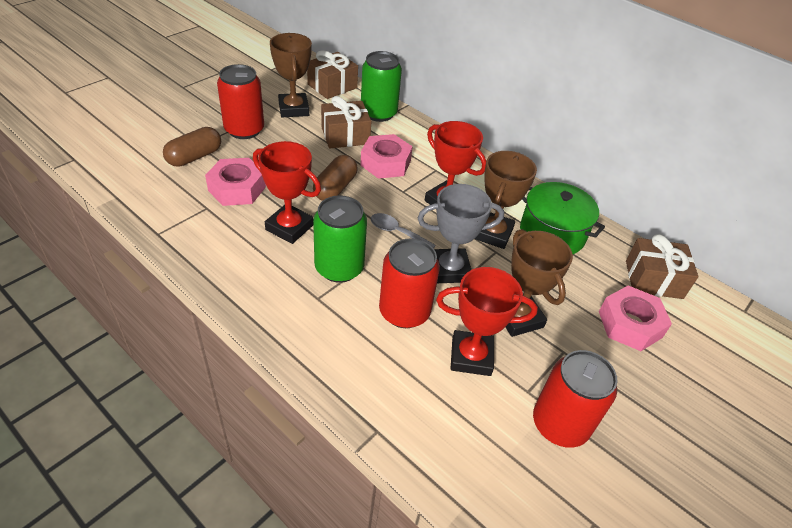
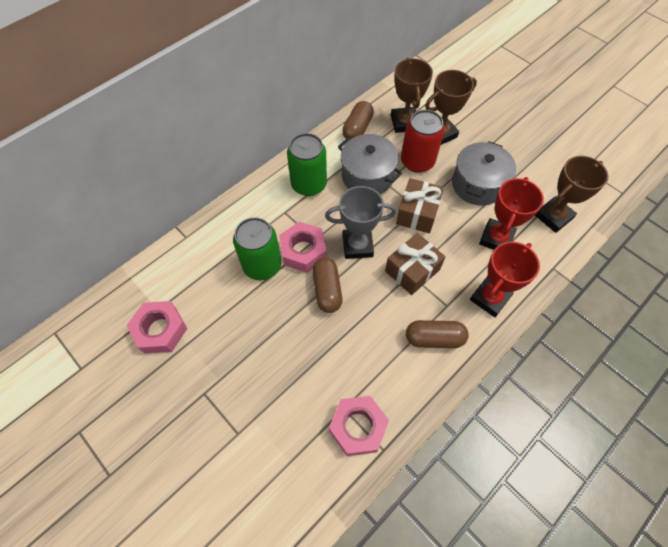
brown capsule: [163,127,221,167] [313,155,357,201] = 2 -> [312,258,342,313] [342,101,374,139] [406,320,469,348] = 3
brown gift: [307,50,358,99] [321,96,371,149] [626,234,698,299] = 3 -> [385,233,445,295] [396,178,444,233] = 2
green pot: [520,182,605,254] = 1 -> none = 0
grey pot: none = 0 -> [338,134,402,194] [452,141,516,206] = 2
grey spoon: [371,213,436,248] = 1 -> none = 0
red can: [217,64,264,139] [379,238,440,328] [533,350,617,448] = 3 -> [401,110,445,173] = 1
red trophy: [253,141,321,244] [425,121,486,205] [436,267,538,376] = 3 -> [470,242,540,317] [479,177,544,250] = 2

